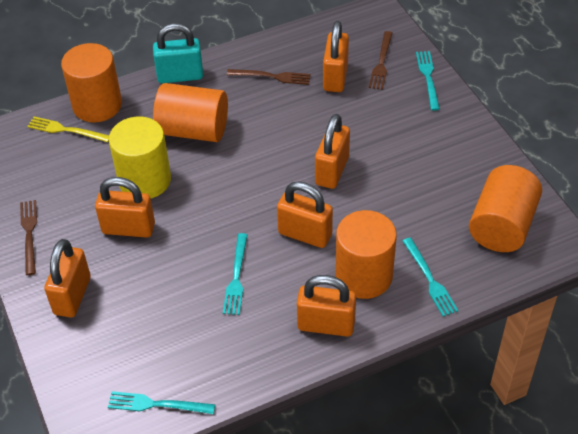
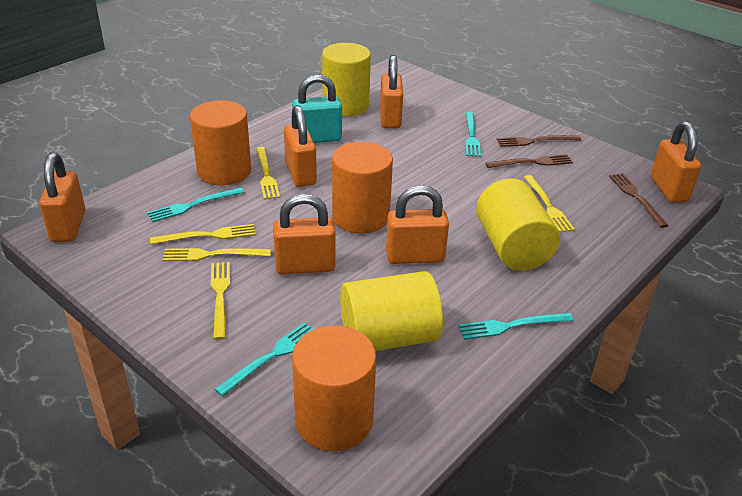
orange cylinder: [61,43,122,123] [153,83,228,142] [335,210,397,299] [469,165,542,252] = 4 -> [190,100,251,186] [292,325,376,451] [332,142,393,234] = 3
yellow cylinder: [109,116,171,198] = 1 -> [322,43,371,116] [340,271,443,351] [476,178,560,271] = 3
yellow fork: [27,117,109,142] = 1 -> [150,224,256,244] [163,248,271,261] [211,262,230,340] [256,147,280,199] [524,175,575,233] = 5

